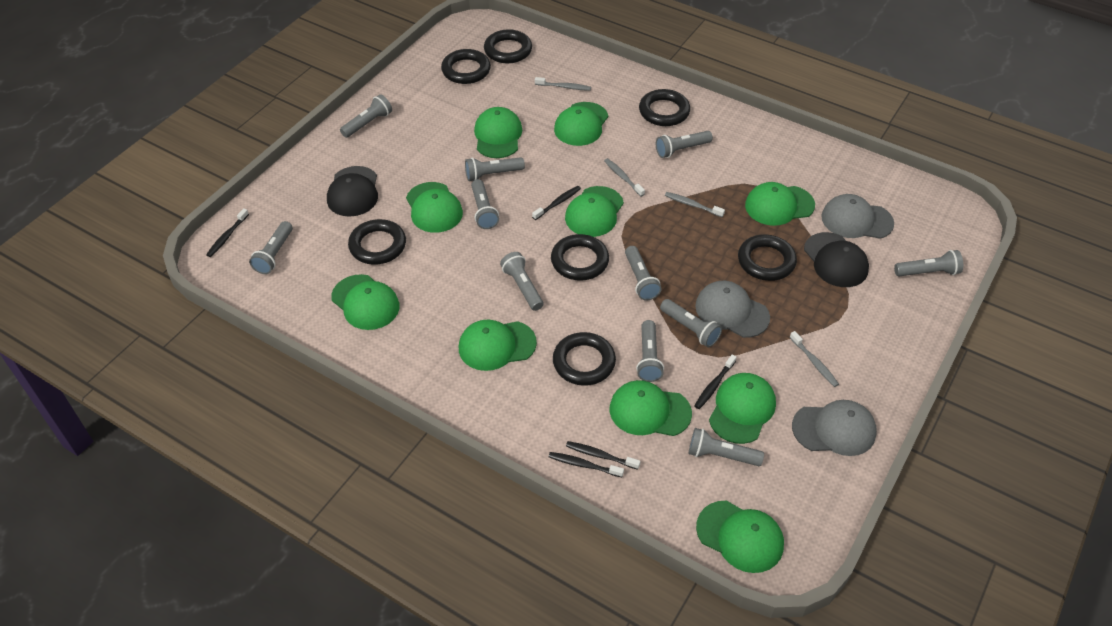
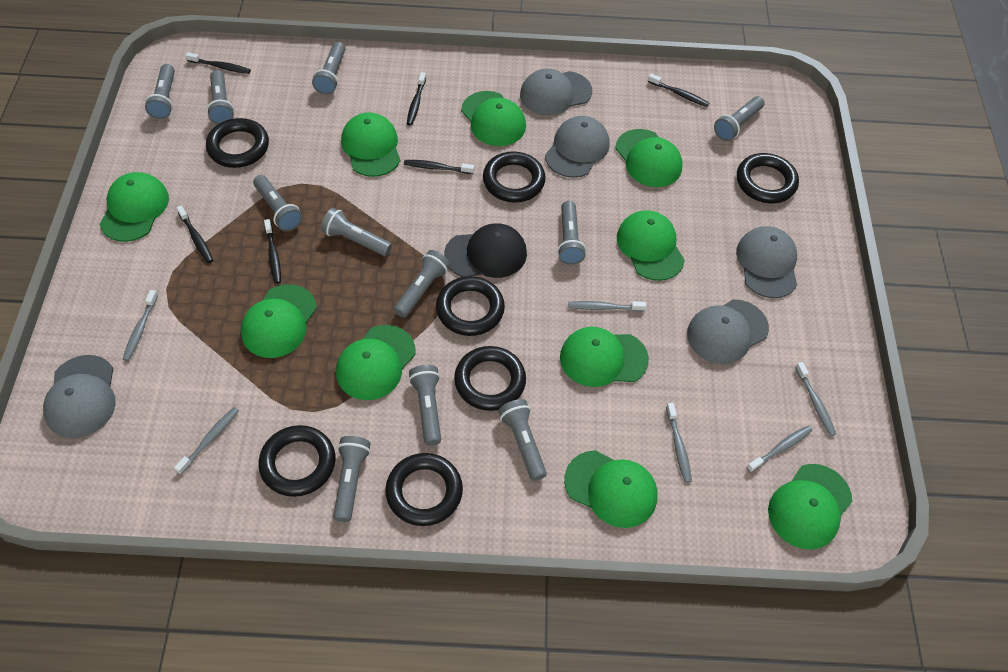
black cap: [327,166,378,217] [804,232,869,287] = 2 -> [444,223,527,278] = 1
black toothbrush: [206,208,249,257] [532,186,581,220] [549,452,624,477] [566,441,641,470] [694,354,737,409] = 5 -> [177,205,213,263] [186,52,251,74] [264,219,281,284] [404,160,474,174] [407,72,426,126] [648,74,709,107] = 6
grey cap: [695,281,770,338] [792,400,877,456] [821,194,894,239] = 3 -> [43,355,116,438] [520,69,592,116] [545,116,610,178] [687,299,769,364] [736,226,797,298] = 5
grey toothbrush: [535,77,591,91] [604,158,645,197] [665,192,725,217] [790,331,839,387] = 4 -> [122,290,158,361] [174,407,239,474] [568,301,646,312] [666,403,692,483] [747,425,813,473] [795,362,836,436] = 6

